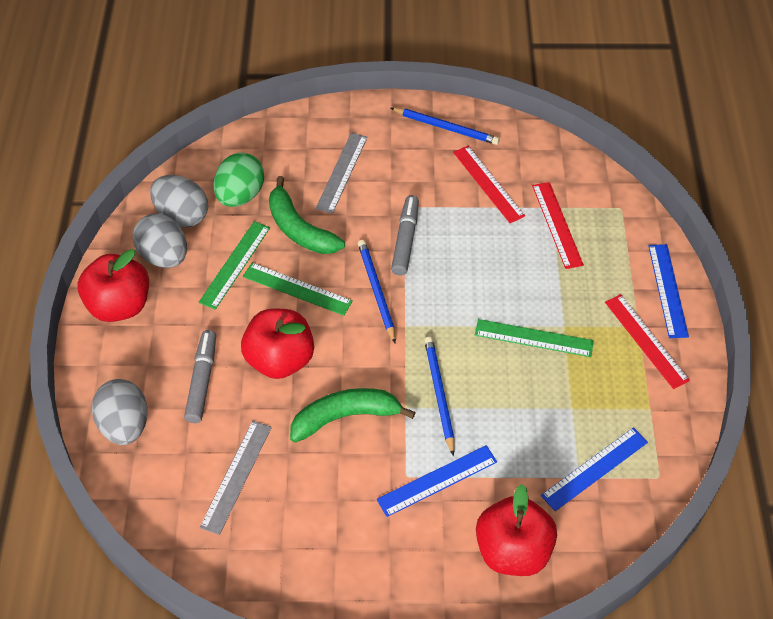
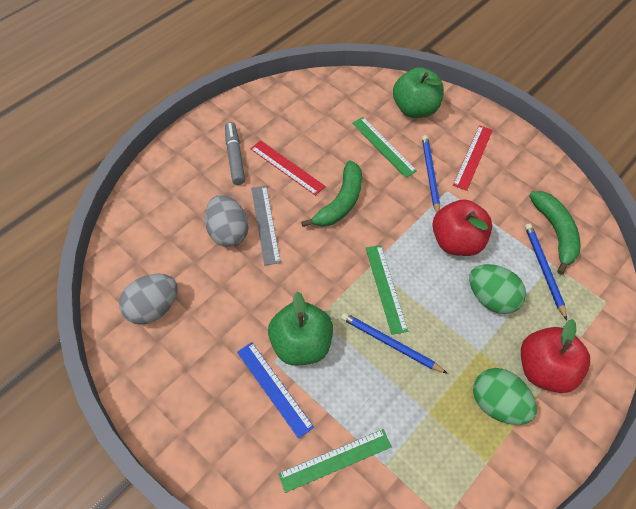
blue ruler: [377,445,497,517] [541,427,648,511] [648,244,689,338] = 3 -> [237,342,314,439] = 1
green apple: none = 0 -> [268,292,333,366] [393,67,444,118] = 2
green egg: [213,153,264,207] = 1 -> [469,264,526,314] [473,368,537,425] = 2
grey egg: [92,379,148,445] [133,213,187,268] [150,175,208,227] = 3 -> [119,274,178,325] [205,195,249,247] = 2
grey marker: [184,330,216,423] [391,195,419,275] = 2 -> [225,122,245,185] = 1
grey ruler: [199,421,272,535] [315,133,368,213] = 2 -> [251,186,281,265] = 1
red apple: [78,249,149,322] [241,309,314,379] [476,484,557,576] = 3 -> [432,200,492,256] [521,319,590,393] = 2
red ruler: [453,146,525,223] [532,182,584,269] [605,294,690,389] = 3 -> [250,140,325,196] [453,125,493,191] = 2

